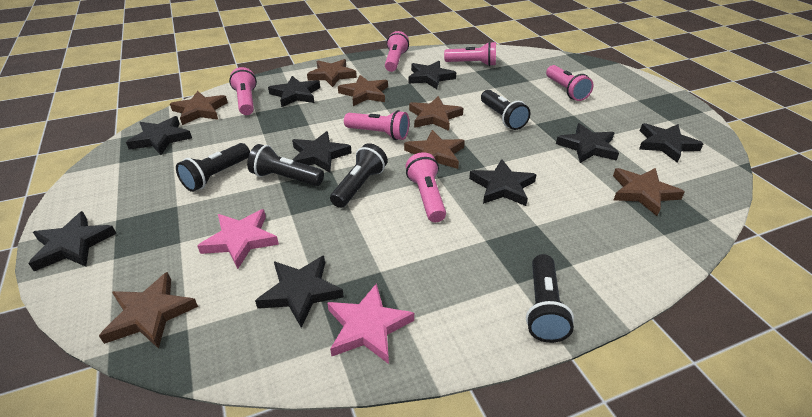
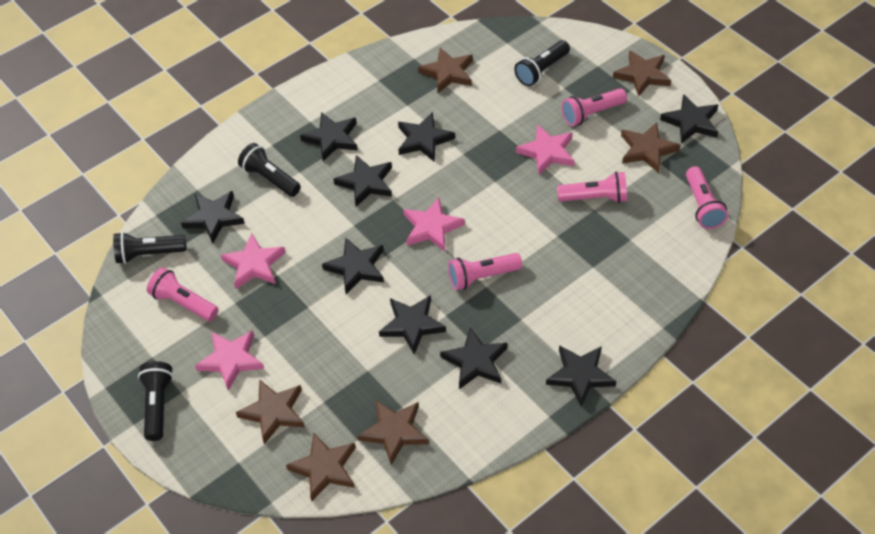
black flashlight: [176,143,250,192] [247,144,324,186] [330,143,388,208] [481,90,530,130] [526,254,574,343] = 5 -> [113,232,187,264] [138,361,173,441] [238,143,301,197] [514,40,570,86] = 4
brown star: [99,272,198,349] [170,91,228,125] [307,59,357,87] [338,75,388,106] [404,130,465,169] [409,96,464,131] [613,168,685,216] = 7 -> [236,379,305,445] [286,432,356,501] [358,400,429,465] [418,48,473,93] [613,50,671,97] [621,122,680,173] = 6
pink flashlight: [229,67,257,115] [344,110,409,140] [385,31,409,72] [406,152,446,222] [444,42,496,66] [546,65,593,101] = 6 -> [147,267,218,321] [448,253,522,290] [557,172,627,203] [561,88,627,126] [686,166,728,229] = 5
pink star: [197,209,279,269] [327,283,414,364] = 2 -> [195,330,264,391] [221,233,286,289] [404,198,465,251] [516,125,575,175] = 4

